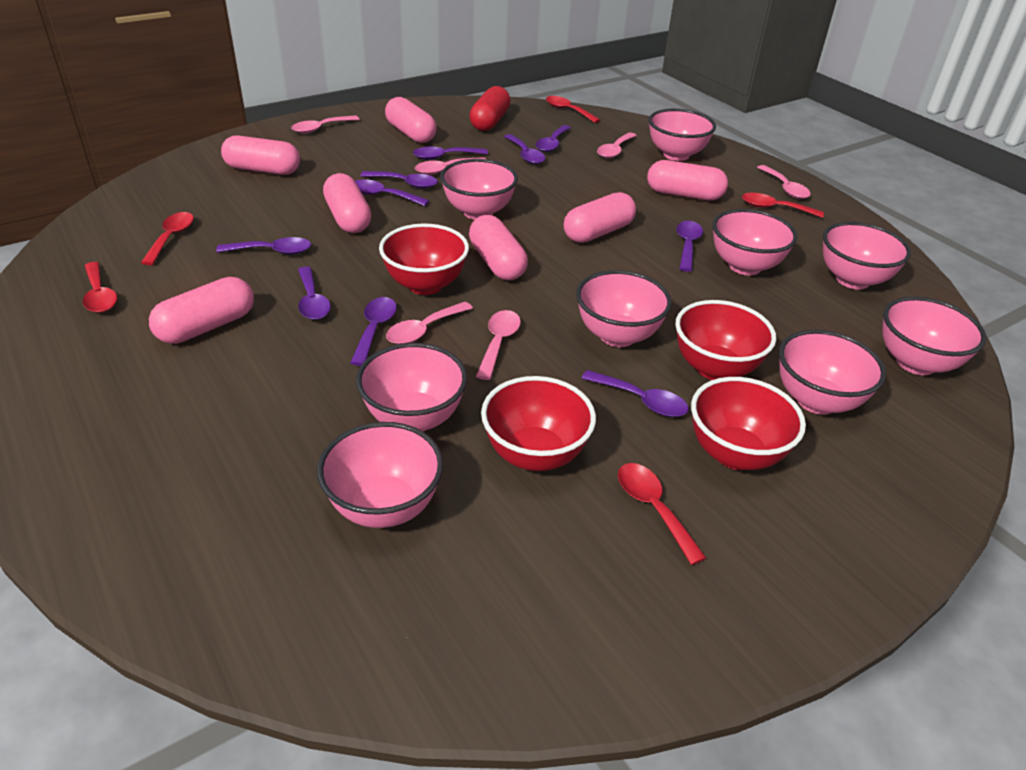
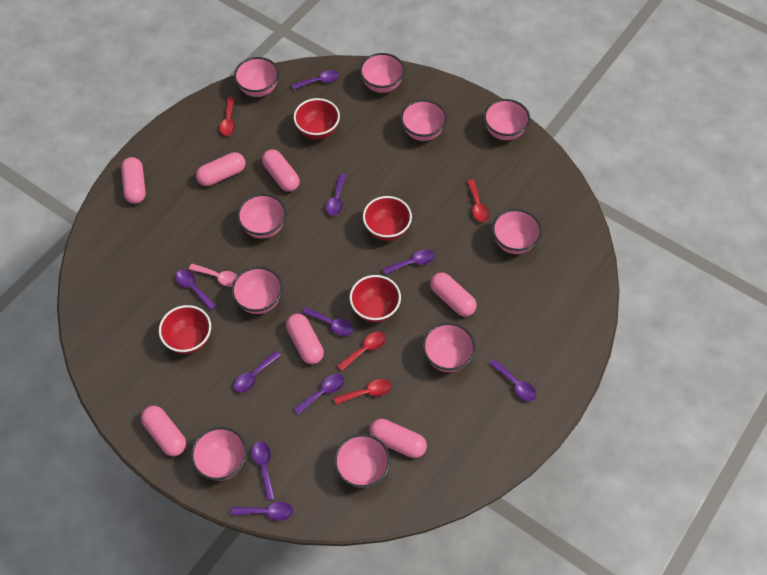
pink bowl: [317,422,443,528] [356,343,467,431] [440,159,518,220] [576,270,672,347] [649,109,716,161] [713,209,798,275] [779,330,886,415] [823,222,911,289] [883,296,987,375] = 9 -> [191,427,247,481] [231,267,283,314] [234,57,279,97] [237,194,286,239] [334,434,390,488] [360,53,405,93] [401,100,447,141] [423,323,476,372] [484,99,530,140] [492,209,542,254] = 10
pink spoon: [291,115,360,134] [386,302,473,344] [415,157,486,175] [476,310,521,380] [597,132,637,158] [757,165,811,199] = 6 -> [189,264,238,287] = 1
red capsule: [469,86,511,131] = 1 -> none = 0
red spoon: [83,262,117,313] [141,212,194,265] [546,96,600,123] [618,463,706,565] [742,193,824,218] = 5 -> [220,97,235,136] [334,379,391,405] [337,332,386,371] [467,180,489,222] = 4

